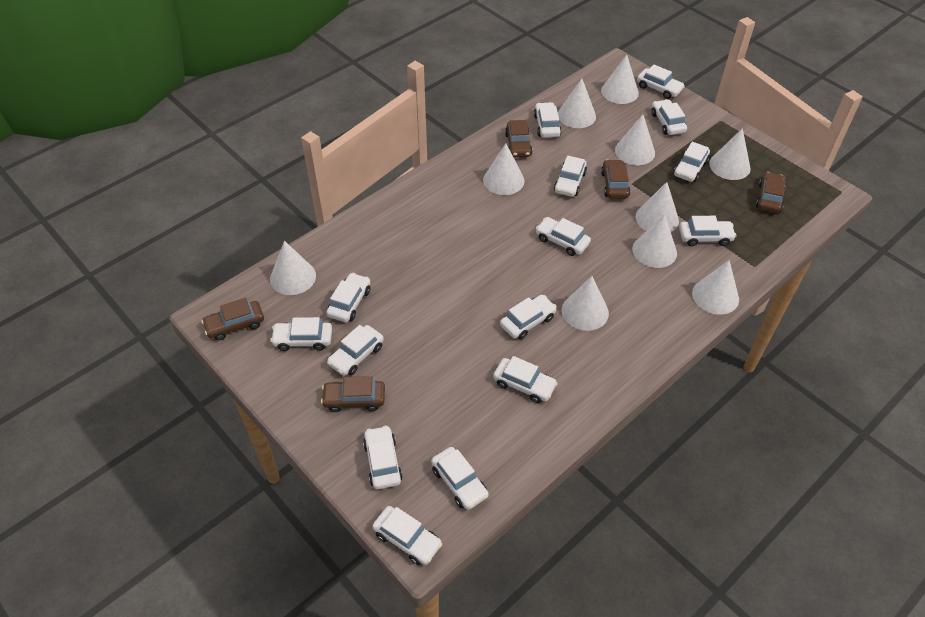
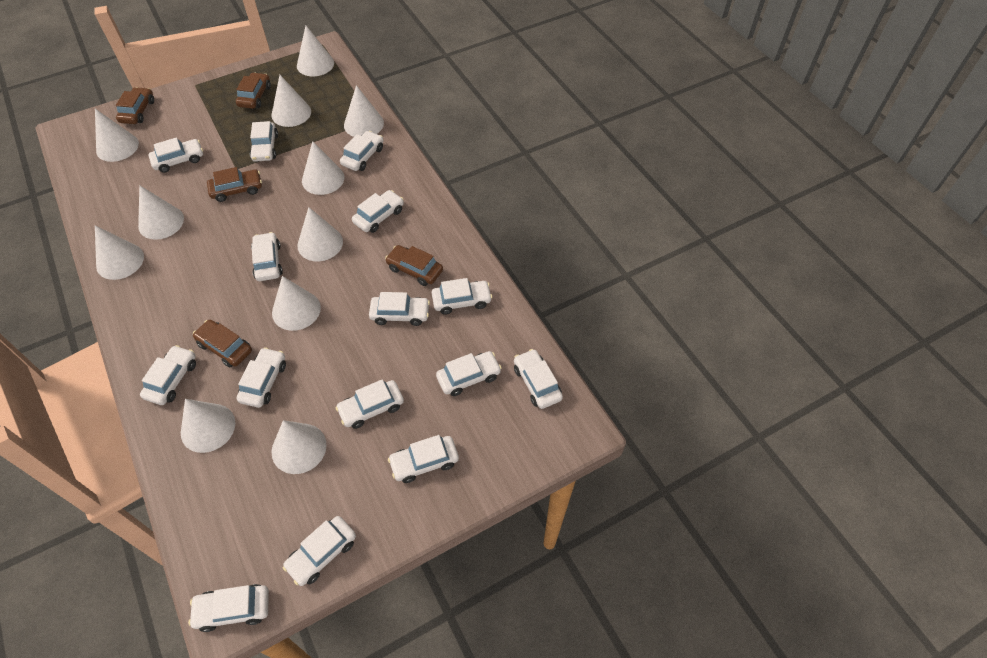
white cone: [270,241,316,295] [483,143,524,195] [558,79,596,128] [562,276,609,331] [601,55,639,104] [615,115,655,165] [632,214,677,268] [636,182,679,232] [692,260,739,315] [709,128,751,180] = 10 -> [95,109,139,162] [95,225,144,280] [138,185,184,240] [181,399,235,453] [271,75,311,127] [271,420,327,474] [272,276,321,331] [297,26,334,76] [297,207,343,261] [302,141,345,195] [344,85,384,137] = 11

